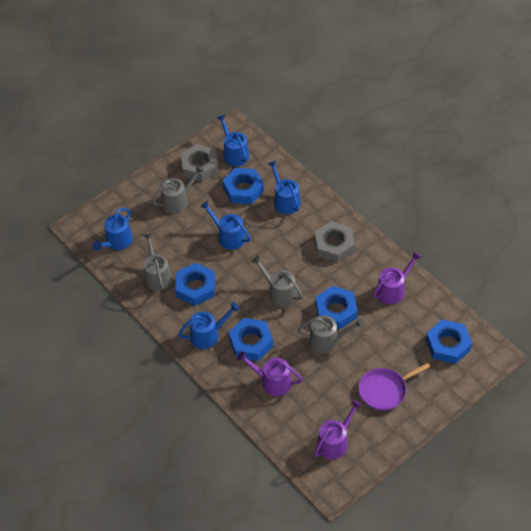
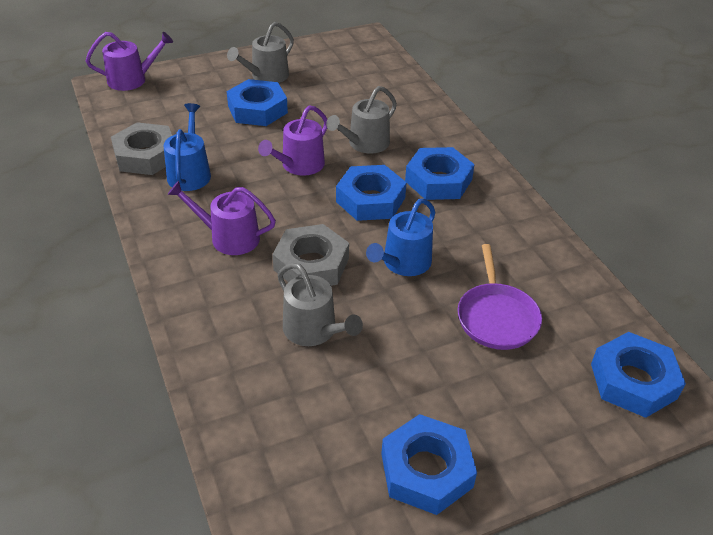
blue watering can: [93,208,133,251] [178,302,240,349] [200,201,251,250] [217,114,249,166] [268,161,301,214] = 5 -> [164,103,211,191] [366,198,435,276] = 2
grey watering can: [143,233,172,291] [152,165,204,213] [251,256,303,307] [297,315,364,353] = 4 -> [227,22,294,83] [278,263,363,346] [326,86,397,153] = 3

